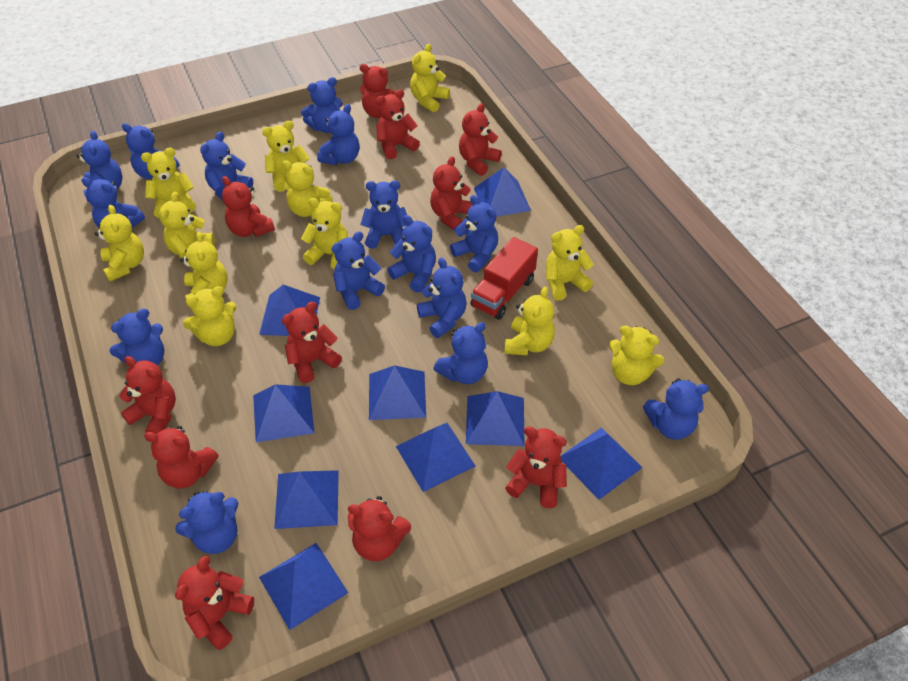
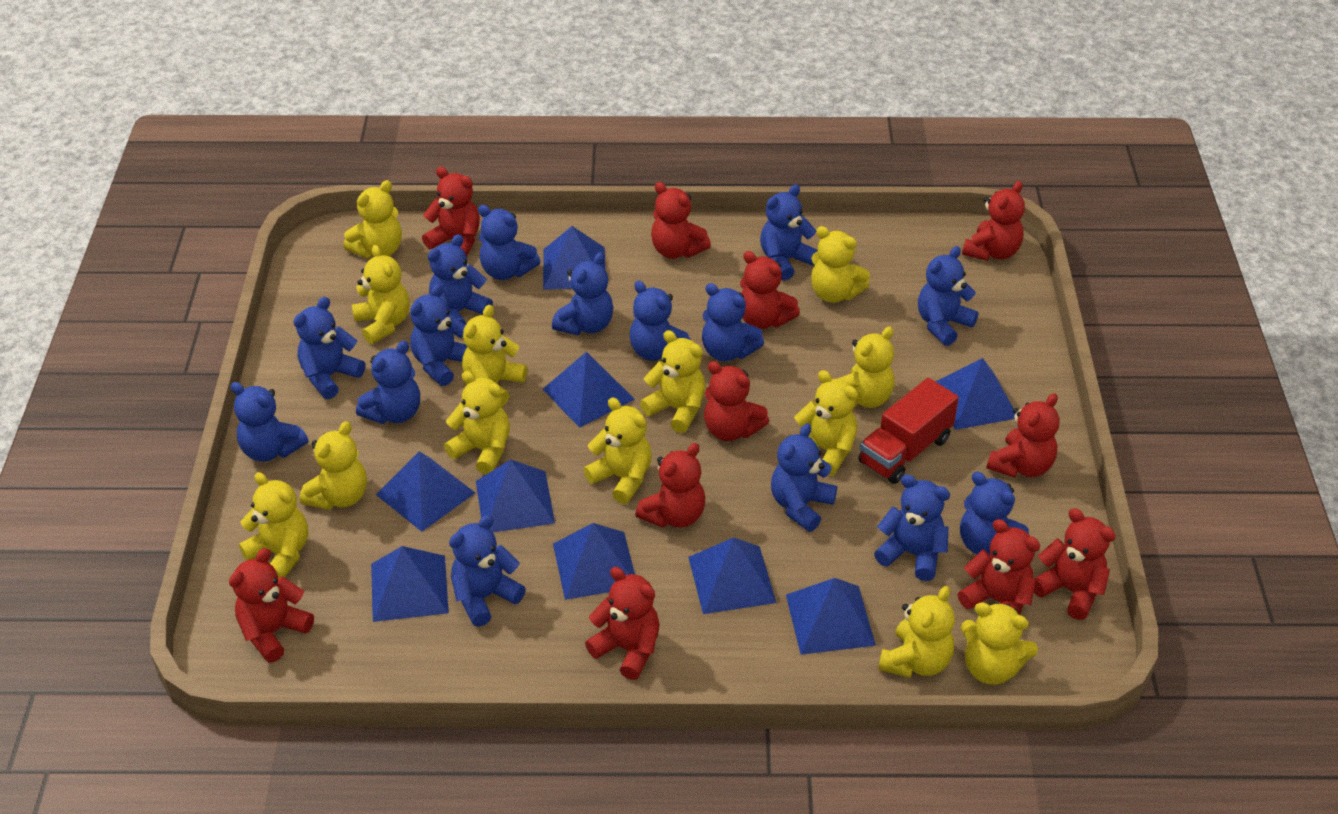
yellow teddy bear: [95,205,144,282] [141,148,196,219] [159,192,215,259] [180,232,228,309] [183,286,237,346] [262,121,310,192] [282,160,333,217] [301,198,348,269] [410,44,450,112] [504,287,555,355] [546,225,594,301] [609,325,664,385] = 12 -> [239,472,308,579] [299,421,367,510] [343,180,402,258] [352,245,410,344] [444,371,510,474] [462,305,527,407] [583,397,652,504] [640,330,706,433] [794,370,858,476] [811,226,870,303] [838,327,895,408] [878,586,955,678] [961,602,1038,685] = 13

